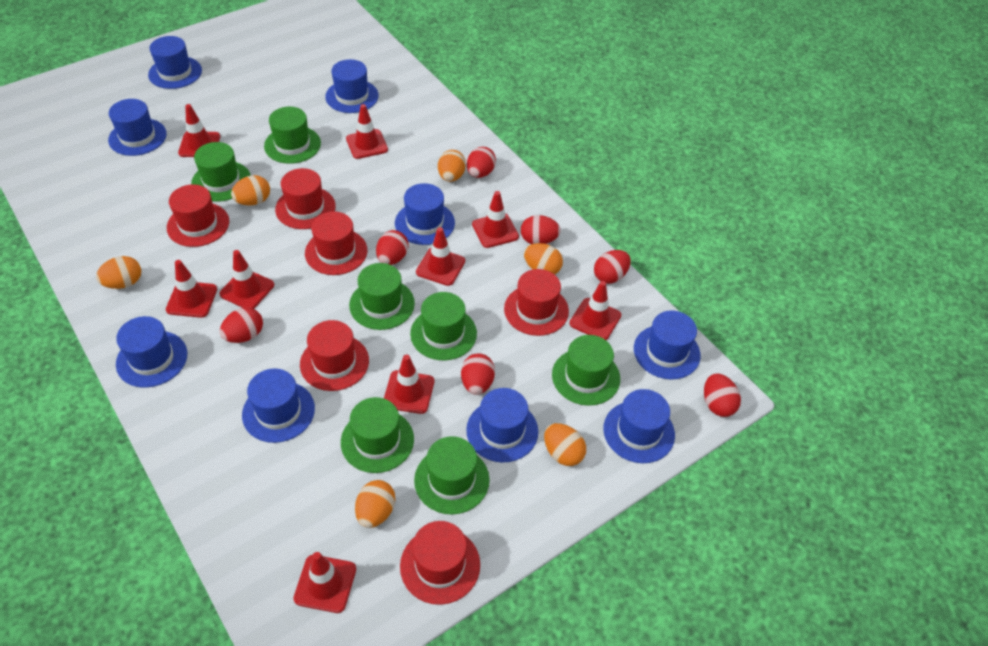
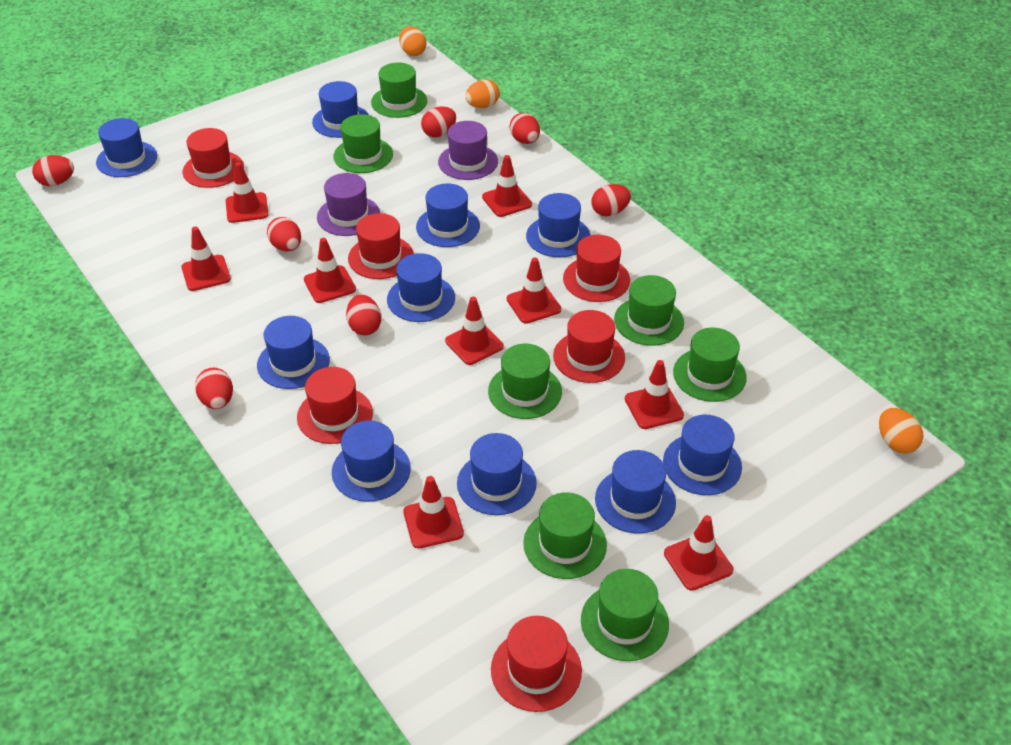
blue hat: [108,99,167,156] [116,316,187,388] [148,36,202,89] [242,368,315,443] [325,59,379,113] [395,183,455,245] [466,388,538,463] [603,389,675,463] [634,311,701,380] = 9 -> [96,118,157,177] [257,316,330,389] [312,81,369,138] [332,420,411,502] [387,253,455,322] [416,184,480,247] [457,433,537,515] [526,193,591,257] [595,450,676,534] [663,415,742,495] = 10
orange egg: [96,256,141,289] [231,175,270,206] [355,480,395,528] [438,150,466,182] [524,243,563,275] [544,423,586,466] = 6 -> [399,26,426,56] [465,80,500,108] [879,408,924,454] = 3
purple hat: none = 0 -> [317,173,380,236] [438,121,498,180] = 2

